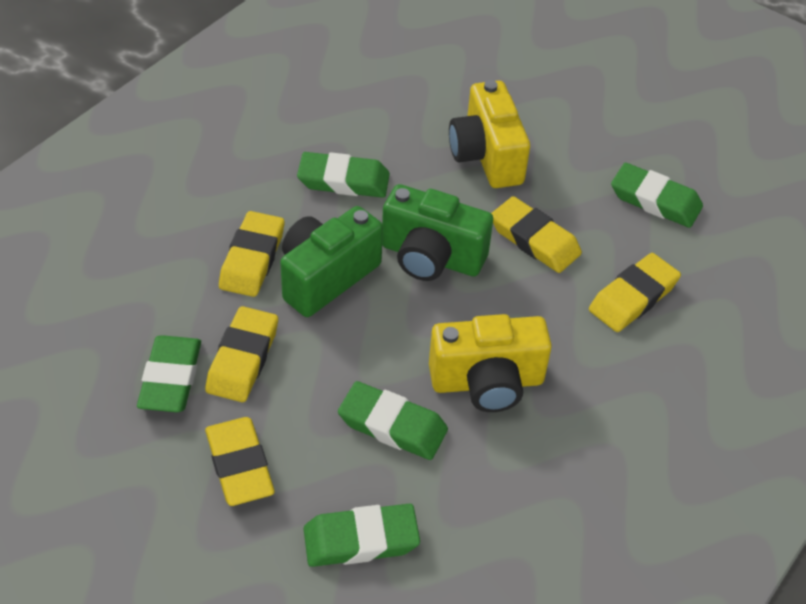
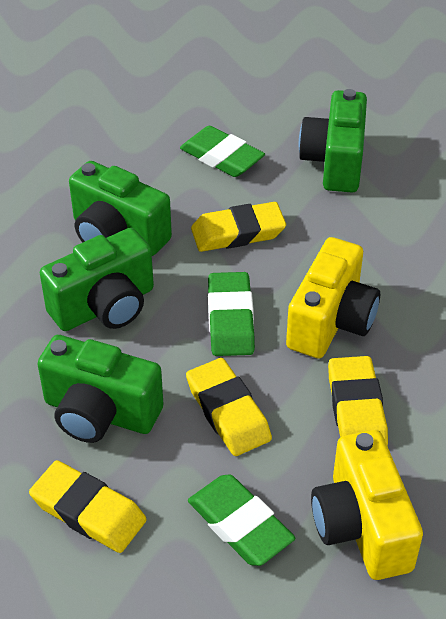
green camera: [280,206,383,317] [382,184,493,281] = 2 -> [37,335,163,443] [40,228,154,331] [69,161,172,256] [299,89,367,193] = 4
green eraser: [137,335,201,412] [297,152,390,198] [304,504,420,567] [338,381,448,460] [611,163,703,228] = 5 -> [180,126,265,177] [188,475,295,566] [208,272,255,356] = 3
yellow eraser: [205,306,278,402] [205,417,275,506] [219,211,284,297] [491,196,582,273] [589,253,681,332] = 5 -> [29,460,147,553] [186,358,272,456] [191,202,286,252] [328,356,388,446] = 4

